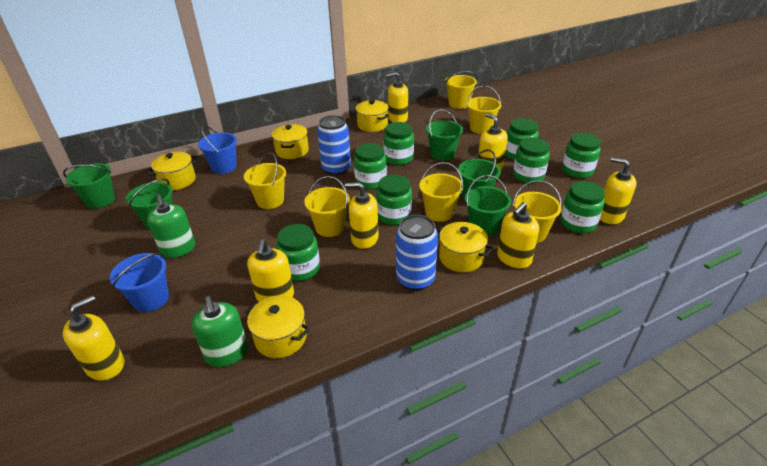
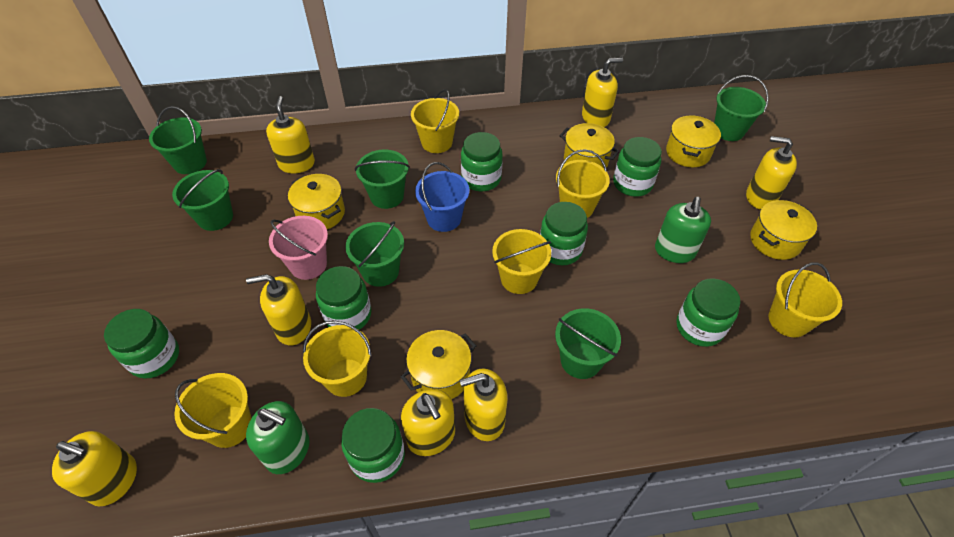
blue bucket: [110,253,169,312] [198,125,237,174] = 2 -> [415,162,469,232] = 1
blue can: [317,115,351,175] [396,215,438,291] = 2 -> none = 0
green bucket: [63,163,115,209] [126,178,173,230] [426,109,463,161] [458,149,501,200] [465,175,511,236] = 5 -> [149,106,207,174] [172,169,233,231] [345,221,404,287] [355,150,410,209] [555,308,621,379] [714,75,769,141] = 6
green jar: [276,224,320,281] [354,143,387,189] [376,175,412,225] [383,122,414,165] [505,118,539,161] [513,138,550,184] [560,181,605,233] [562,133,601,178] = 8 -> [104,309,179,379] [316,266,371,330] [341,408,405,483] [461,132,502,191] [540,202,588,265] [613,137,662,197] [676,278,740,347] = 7
pink bucket: none = 0 -> [269,216,328,280] = 1

